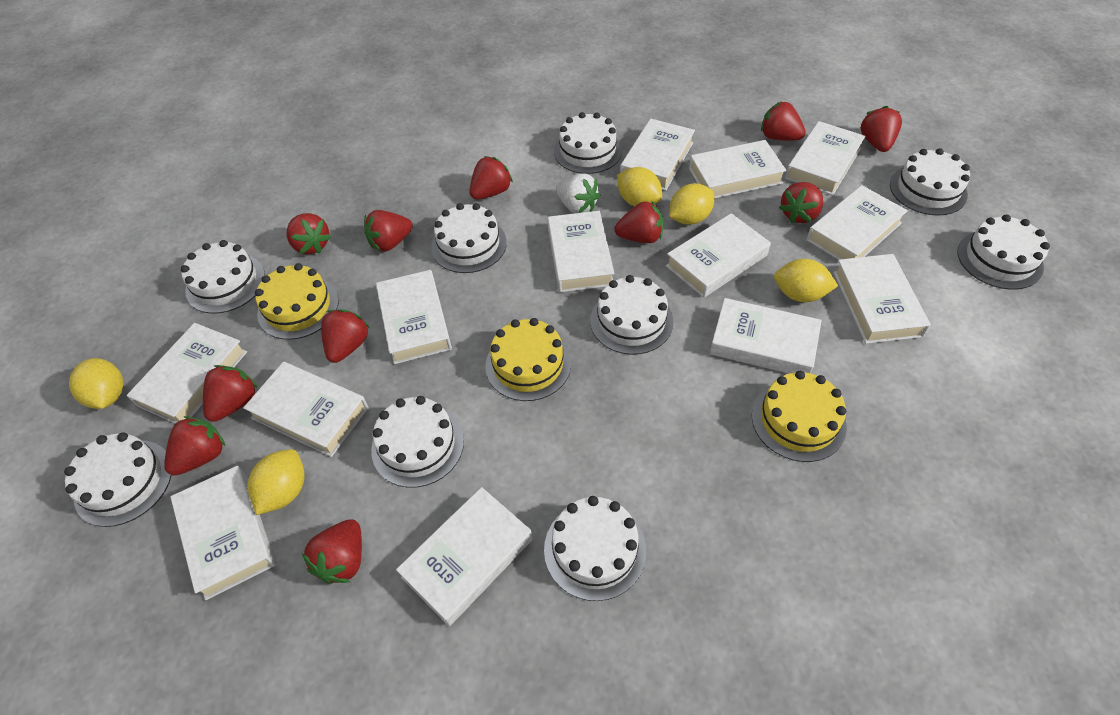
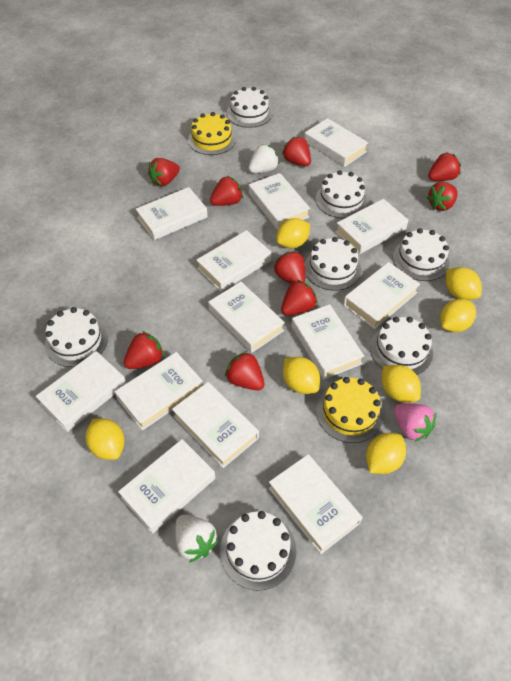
pink strawberry: none = 0 -> [394,403,436,442] = 1
red strawberry: [164,416,225,476] [203,365,258,422] [287,213,331,254] [302,519,362,584] [321,309,370,363] [364,210,413,252] [469,156,513,200] [614,201,663,243] [761,101,806,141] [779,182,823,223] [861,106,902,152] = 11 -> [124,331,164,369] [148,158,180,186] [210,176,243,206] [225,351,265,391] [274,251,305,284] [281,280,318,316] [282,137,311,166] [426,182,458,211] [428,152,461,181] = 9
white cake: [64,433,172,527] [181,240,265,314] [371,396,464,488] [431,203,507,273] [544,496,646,601] [554,112,622,174] [590,275,674,355] [890,148,970,216] [957,215,1050,290] = 9 -> [45,307,108,367] [220,511,296,591] [227,87,273,128] [305,237,361,291] [315,170,368,218] [370,317,433,375] [393,228,450,281] = 7
white strawberry: [556,173,600,213] = 1 -> [175,515,219,562] [249,144,279,173] = 2
yellow cake: [255,263,339,340] [485,318,571,401] [752,371,847,462] = 3 -> [188,112,236,155] [316,377,384,443] = 2
yellow lemon: [69,358,124,409] [248,449,304,515] [617,167,662,206] [669,183,714,225] [774,259,838,302] = 5 -> [86,418,125,460] [276,218,310,248] [283,357,320,394] [366,433,406,474] [382,365,421,402] [440,299,476,332] [446,267,482,300] = 7

